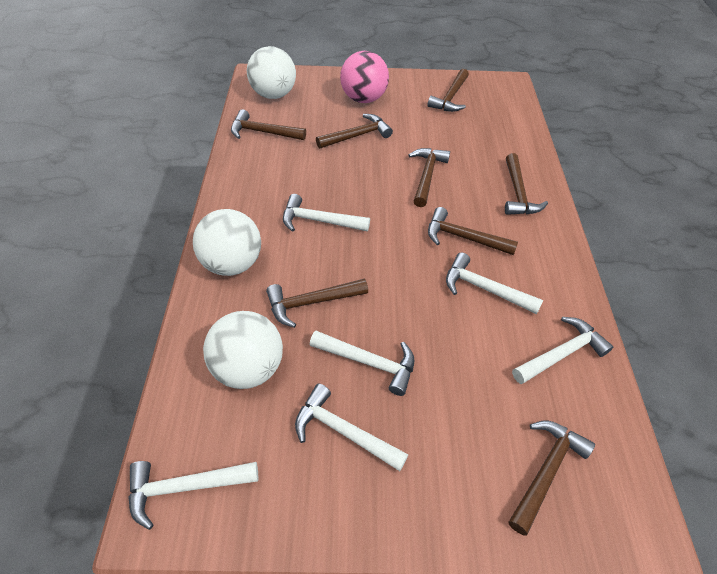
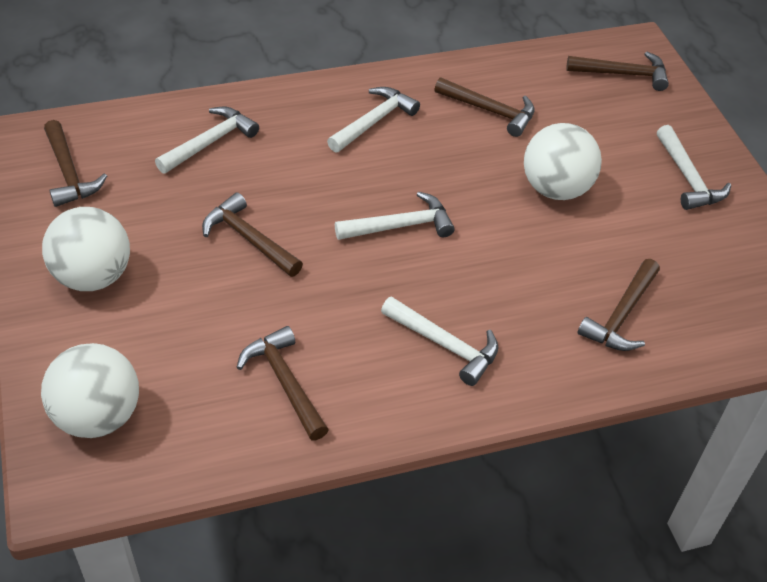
brown hammer: [231,109,306,140] [266,278,368,328] [316,114,393,149] [408,148,450,207] [427,69,469,112] [428,207,518,255] [505,153,548,215] [509,420,595,535] = 8 -> [44,120,107,207] [202,192,303,277] [236,326,329,440] [434,78,534,137] [566,52,669,91] [578,259,660,351] = 6
pink ball: [340,51,389,103] = 1 -> none = 0
white hammer: [128,461,258,530] [283,194,370,232] [295,383,408,471] [310,331,415,396] [446,253,543,314] [512,317,613,384] = 6 -> [155,107,259,174] [327,87,420,153] [335,191,455,240] [381,296,498,386] [657,125,731,210] = 5

